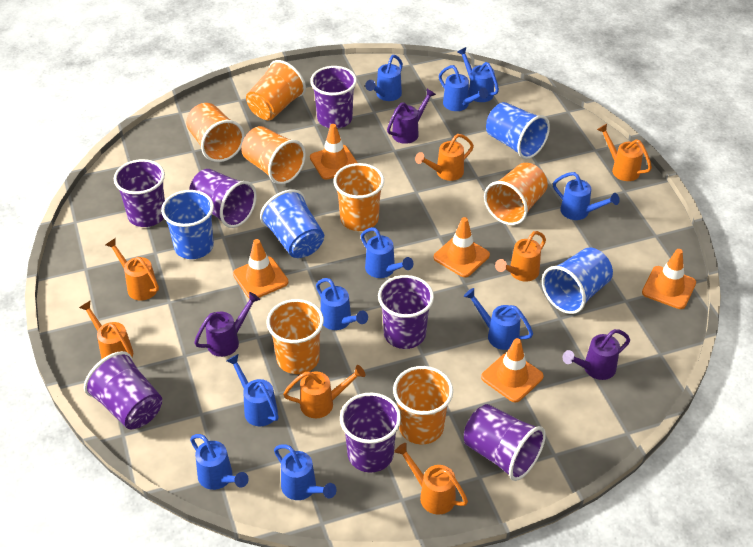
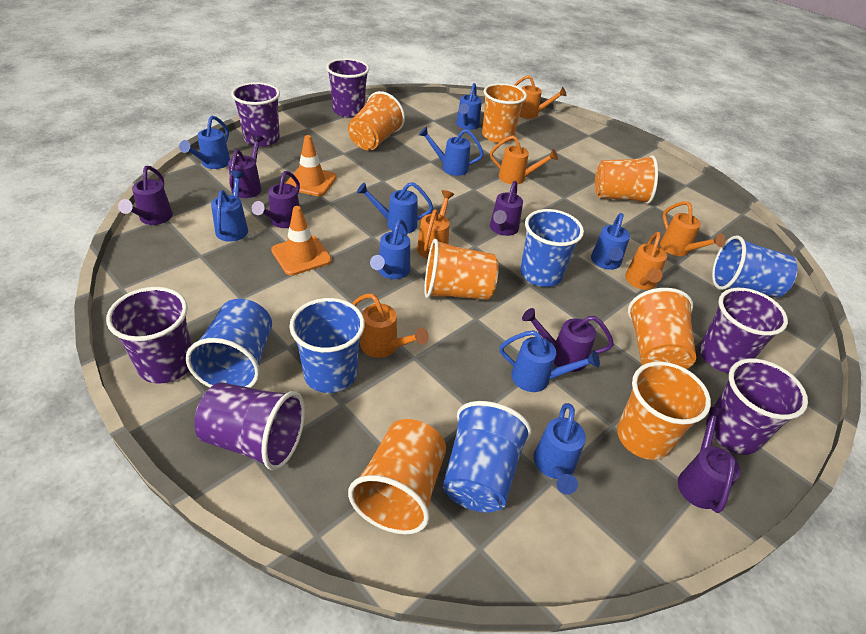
blue cup: [161,190,214,259] [260,189,324,258] [486,102,550,159] [542,247,613,314] = 4 -> [186,299,272,388] [289,298,365,393] [443,401,532,513] [520,209,584,287] [712,236,797,297] = 5
blue watering can: [190,434,249,490] [226,354,279,426] [274,444,337,500] [316,278,368,330] [361,227,413,278] [365,55,403,101] [439,65,488,111] [457,47,499,102] [464,288,533,350] [553,172,620,220] = 10 -> [179,116,230,169] [211,171,248,242] [357,182,433,234] [370,219,410,279] [419,127,484,176] [456,83,482,130] [499,330,600,392] [534,403,586,495] [591,213,630,270] = 9
orange traffic cone: [233,239,288,298] [310,124,358,180] [434,217,490,277] [481,338,544,403] [642,249,696,309] = 5 -> [271,206,332,276] [285,135,337,196] = 2
orange watering can: [79,301,133,359] [105,238,159,300] [283,365,365,418] [394,443,468,515] [415,134,474,181] [495,231,546,281] [597,124,652,181] = 7 -> [352,294,429,358] [417,190,454,259] [490,135,558,184] [514,75,567,119] [625,232,667,290] [660,201,725,256] = 6
purple cup: [84,351,162,429] [114,159,165,227] [189,169,256,228] [310,66,357,128] [340,392,401,472] [378,275,434,349] [464,404,546,481] = 7 -> [106,287,192,384] [195,382,305,470] [231,82,280,147] [326,58,369,117] [699,288,788,373] [706,359,808,455] = 6
purple watering can: [194,292,260,357] [387,89,436,144] [563,329,630,380] = 3 -> [118,166,173,225] [228,134,264,198] [252,171,300,228] [490,181,523,236] [522,308,614,372] [678,407,741,513] = 6

